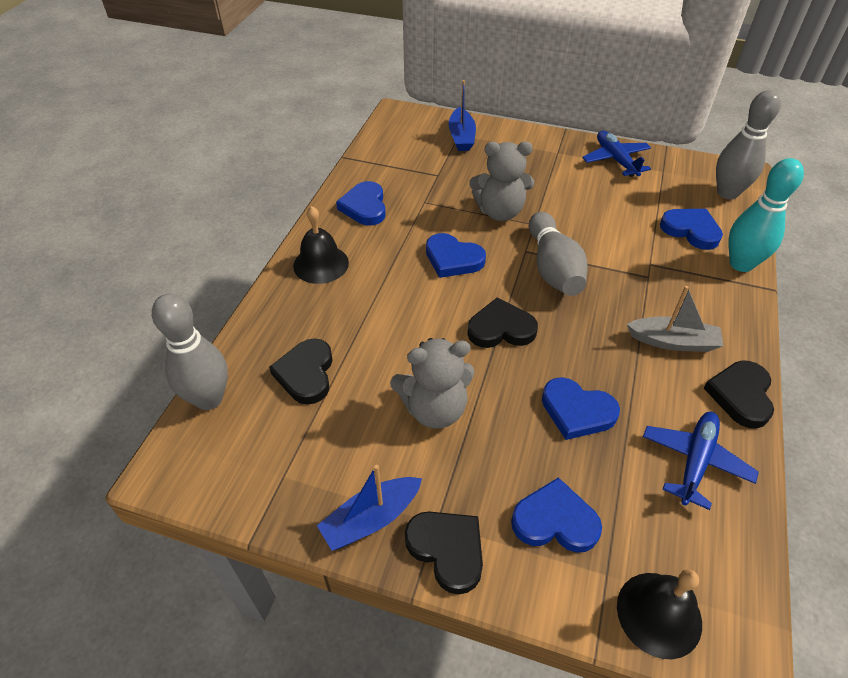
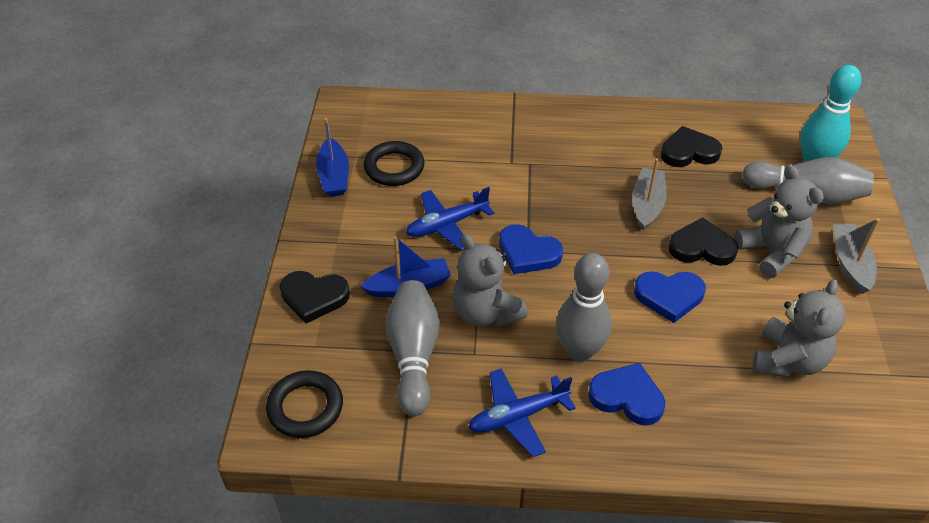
black bell: [293,206,349,284] [617,569,702,659] = 2 -> none = 0
black heart: [269,339,333,405] [405,511,483,595] [467,297,538,348] [704,361,774,429] = 4 -> [280,271,350,324] [661,126,722,167] [668,217,738,266] = 3
black ring: none = 0 -> [266,370,343,438] [363,141,424,186] = 2
blue heart: [336,181,386,226] [426,233,486,278] [511,477,602,553] [542,377,620,440] [660,209,723,250] = 5 -> [499,224,563,274] [588,363,665,426] [634,271,706,323] = 3
grey boat: [627,286,723,352] = 1 -> [632,158,667,231] [833,219,880,294] = 2
grey teddy bear: [390,338,474,429] [469,141,534,221] = 2 -> [453,234,528,327] [734,165,824,278] [753,279,846,378] = 3

